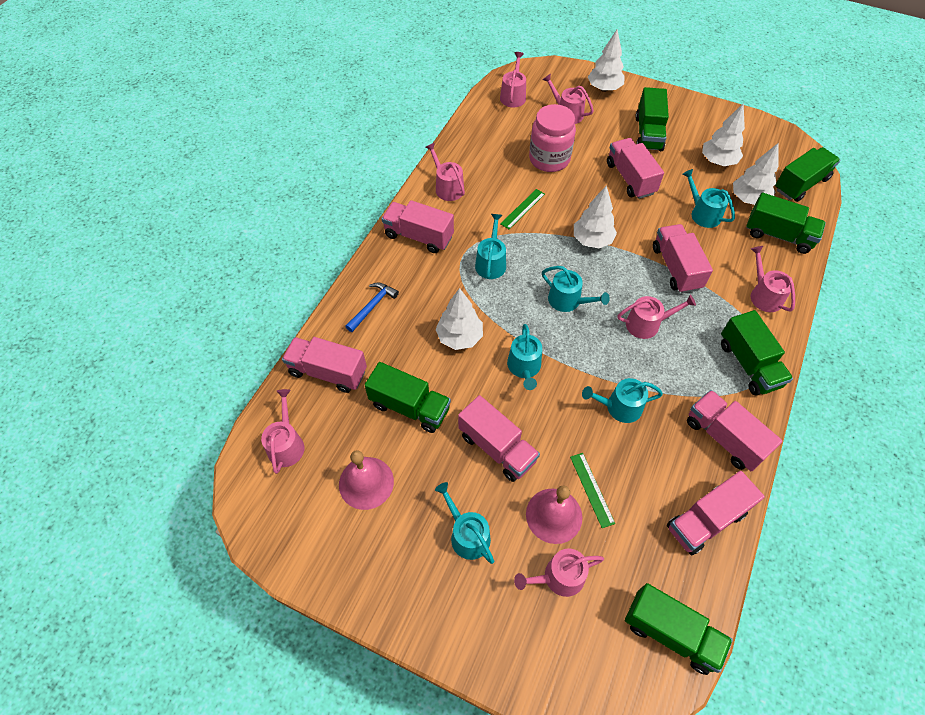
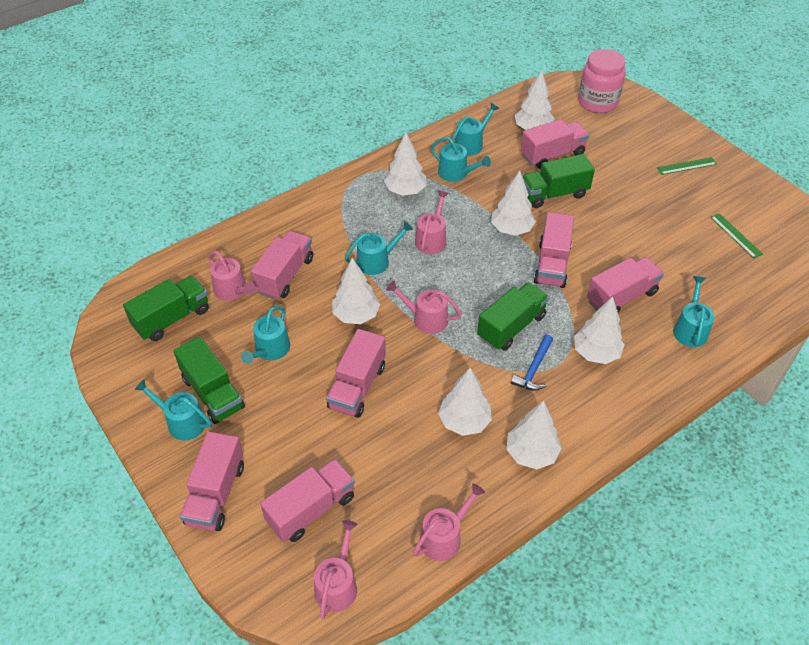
green truck: [365,362,451,433] [625,583,733,675] [635,87,669,151] [721,310,793,395] [746,193,826,254] [775,147,840,202] = 6 -> [123,276,209,341] [173,336,245,424] [477,282,549,351] [522,154,595,208] = 4
pink bell: [339,450,394,510] [526,485,582,544] = 2 -> none = 0
pink watering can: [261,389,304,474] [426,143,465,201] [500,52,526,108] [514,548,604,597] [543,74,594,124] [617,295,696,339] [751,246,795,312] = 7 -> [208,251,256,301] [314,520,357,619] [386,281,462,334] [413,483,485,561] [415,190,449,254] = 5
white tree: [435,288,483,350] [574,185,617,248] [588,30,624,92] [702,103,745,166] [733,143,779,205] = 5 -> [332,258,380,324] [384,132,426,196] [438,368,492,436] [491,171,536,236] [507,401,562,469] [515,70,555,130] [574,297,625,364] = 7

